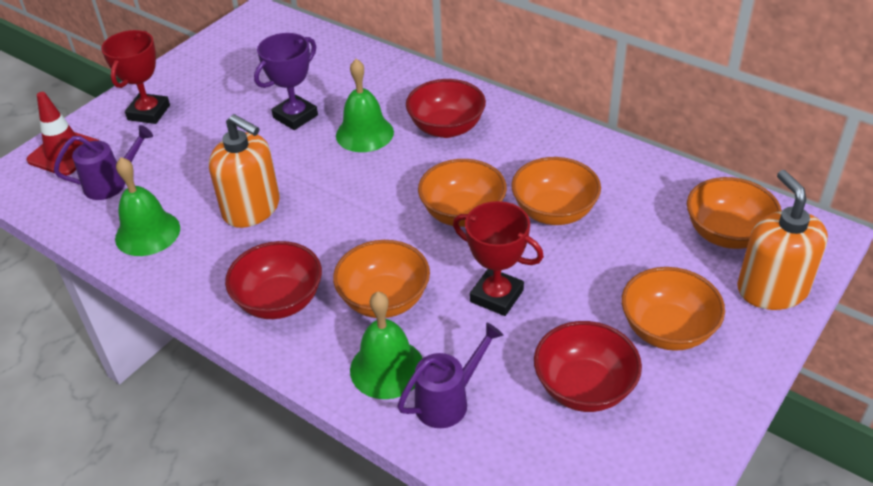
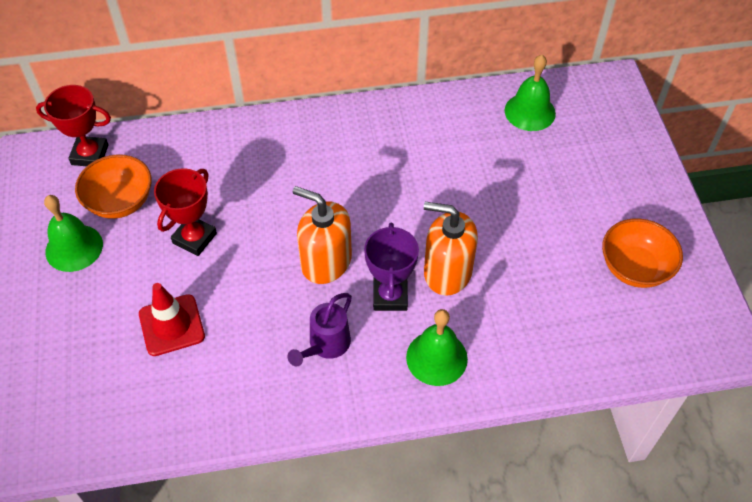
orange bowl: [333,240,430,318] [418,159,507,227] [511,157,601,225] [621,267,725,351] [687,177,782,249] = 5 -> [75,154,152,219] [602,218,683,288] = 2
purple watering can: [54,125,153,200] [397,322,503,428] = 2 -> [288,293,352,367] = 1
red bowl: [225,241,322,319] [406,79,486,138] [534,321,642,412] = 3 -> none = 0

